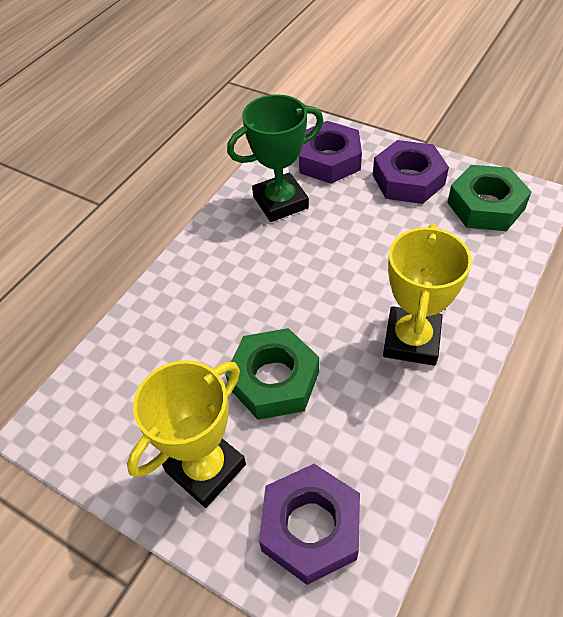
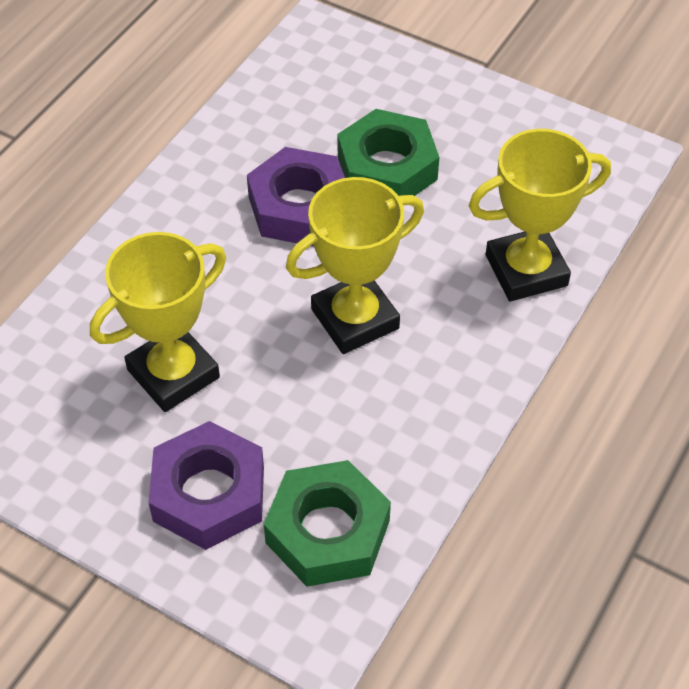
green trophy: [227,95,323,222] = 1 -> none = 0
purple nut: [259,464,360,585] [299,121,362,184] [373,140,449,204] = 3 -> [148,421,264,550] [247,147,345,247] = 2
yellow trophy: [127,360,246,508] [383,224,472,366] = 2 -> [90,232,226,412] [286,177,424,354] [469,129,611,301] = 3

